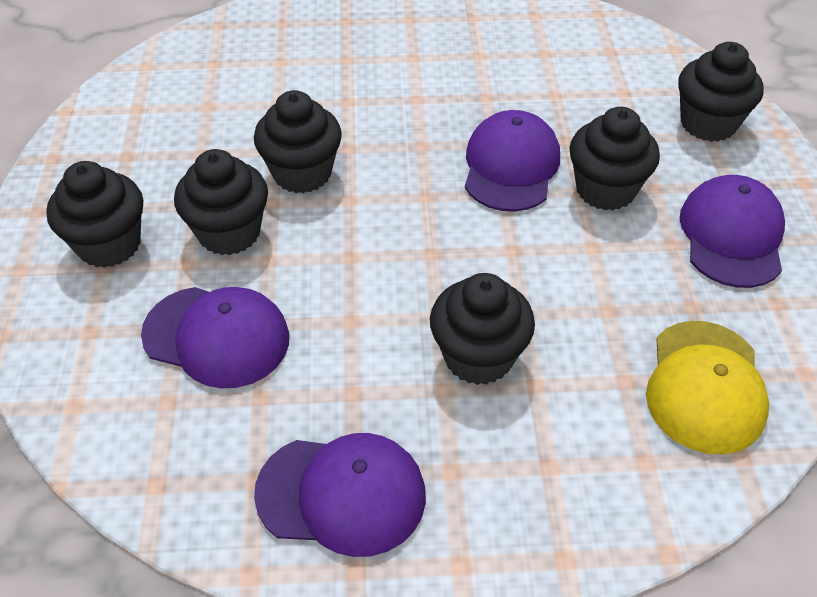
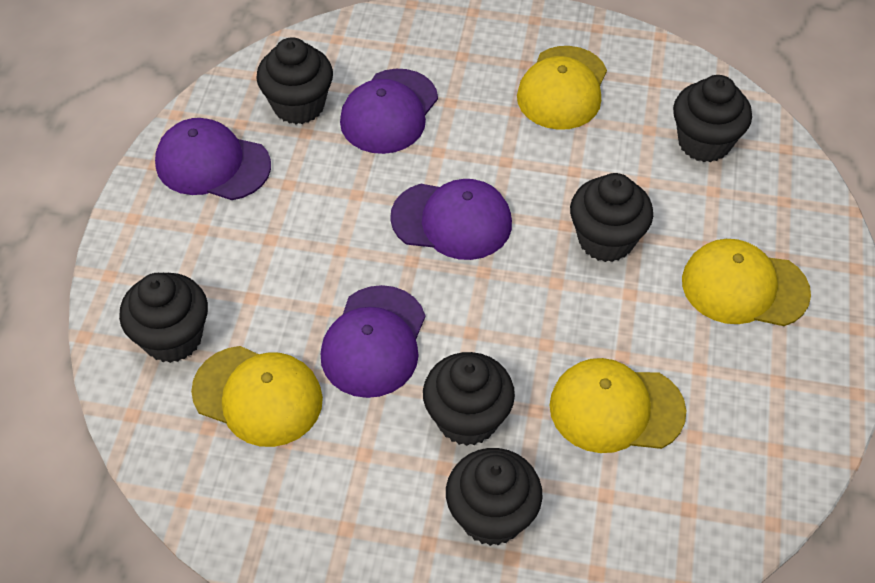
yellow cap: [646,321,769,454] = 1 -> [191,346,323,447] [517,46,607,130] [550,358,686,453] [682,239,811,326] = 4

